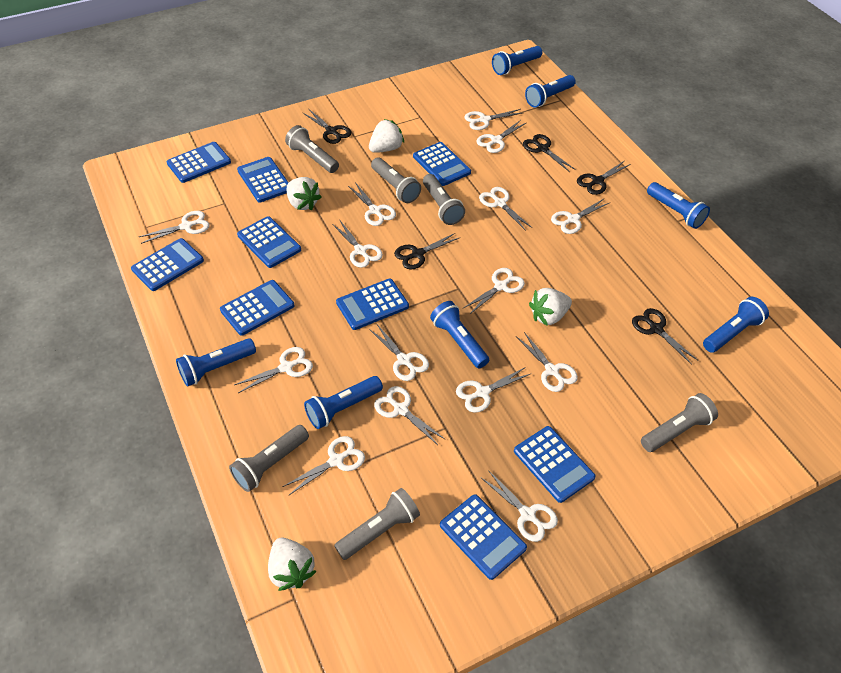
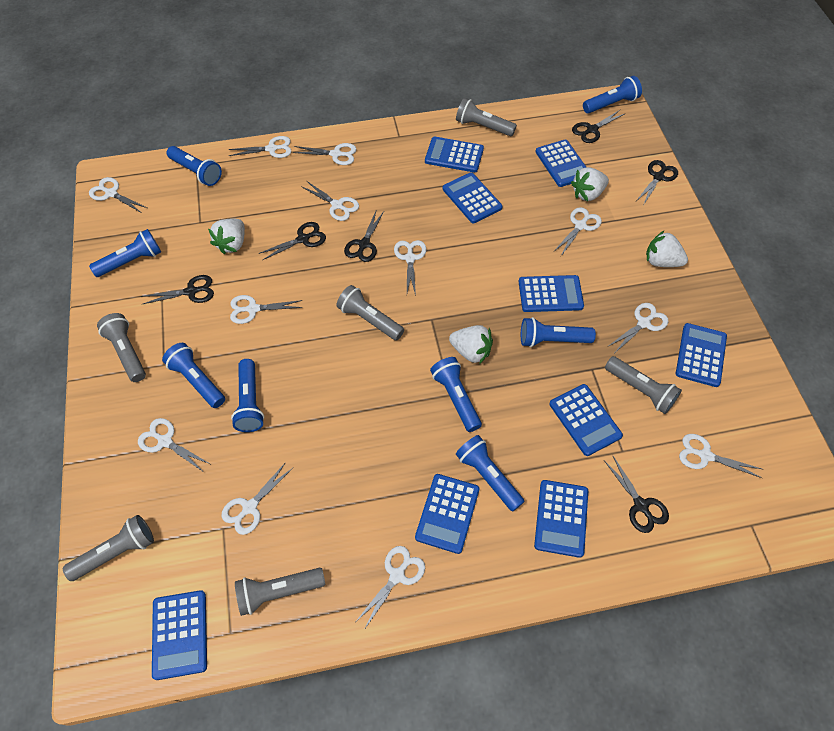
black scissors: [303,109,351,144] [394,233,459,269] [523,134,576,172] [577,161,631,195] [632,308,699,365] = 5 -> [141,275,214,304] [258,222,326,260] [344,209,384,262] [572,110,626,143] [604,455,669,533] [636,160,678,204] = 6
blue flashlight: [176,338,256,387] [304,376,383,429] [430,301,489,369] [492,46,542,75] [525,75,576,108] [647,182,710,229] [703,297,769,353] = 7 -> [89,229,161,277] [162,343,225,408] [167,146,222,186] [231,359,264,432] [430,357,482,432] [456,435,525,511] [521,317,596,347] [583,76,642,114] = 8
white scissors: [139,211,210,244] [234,347,313,393] [282,436,365,496] [332,221,383,268] [348,182,396,226] [369,323,429,381] [374,386,446,446] [456,367,532,413] [464,268,525,315] [465,109,522,130] [476,120,526,153] [479,187,532,231] [480,470,558,542] [516,332,578,392] [551,199,609,234] = 15 -> [89,177,147,212] [138,418,210,471] [222,462,293,535] [228,136,292,158] [230,295,303,324] [293,143,357,165] [301,181,359,221] [356,546,425,630] [394,240,427,296] [553,207,602,256] [607,303,668,352] [679,434,762,478] = 12

